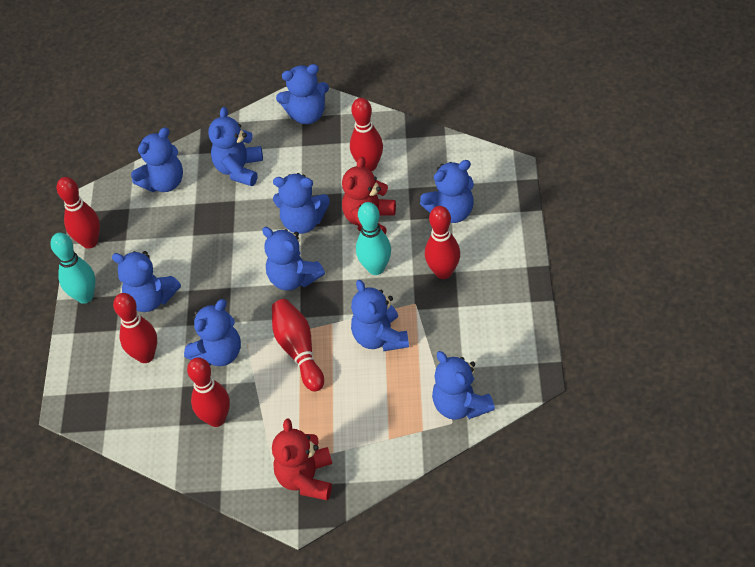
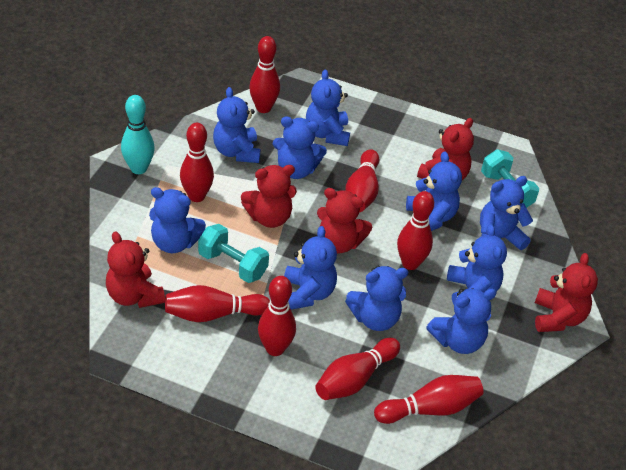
red bowling pin: [57,177,100,249] [113,293,157,363] [187,357,230,427] [272,299,324,392] [350,98,383,171] [425,206,460,279] = 6 -> [165,285,270,322] [180,123,214,202] [249,36,280,113] [258,276,296,356] [315,338,400,400] [345,149,379,212] [374,375,484,424] [397,191,434,270] = 8
red teddy bear: [272,418,332,501] [342,157,396,234] = 2 -> [106,231,165,308] [241,165,297,228] [317,188,372,253] [417,118,474,180] [535,253,598,332] = 5
turquoise bowling pin: [50,233,96,304] [356,202,391,275] = 2 -> [121,95,155,174] = 1
turquoise dumbbell: none = 0 -> [198,224,269,283] [481,149,539,208] = 2

